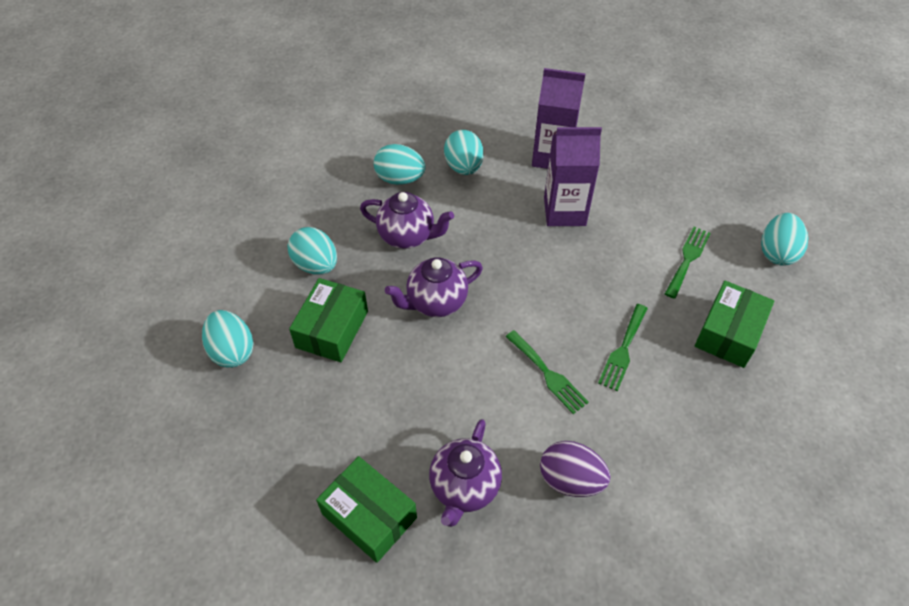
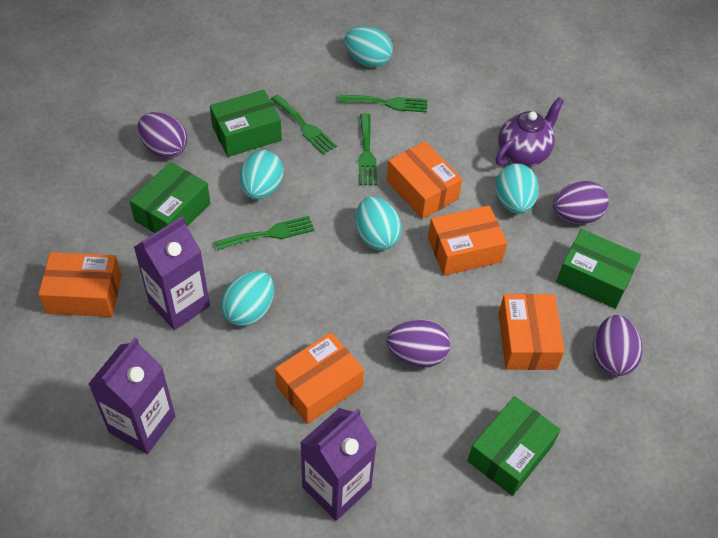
green box: [289,278,368,362] [316,456,417,563] [695,281,774,368] = 3 -> [129,162,210,233] [210,90,282,157] [468,396,560,496] [556,229,641,309] = 4
green fork: [506,330,589,414] [598,304,648,391] [665,227,711,299] = 3 -> [215,216,314,250] [271,94,337,155] [338,95,428,113] [358,113,377,185] = 4
orange box: none = 0 -> [38,252,122,317] [275,332,364,424] [387,141,462,219] [428,206,507,276] [498,294,565,370] = 5
purple carton: [532,68,586,169] [544,127,602,226] = 2 -> [89,337,176,454] [134,216,210,330] [300,408,377,521] = 3
purple egg: [540,441,610,497] = 1 -> [138,112,187,158] [387,319,450,367] [553,181,609,224] [593,315,642,376] = 4
purple teapot: [360,192,454,249] [385,257,483,317] [429,419,502,527] = 3 -> [496,97,564,167] = 1

